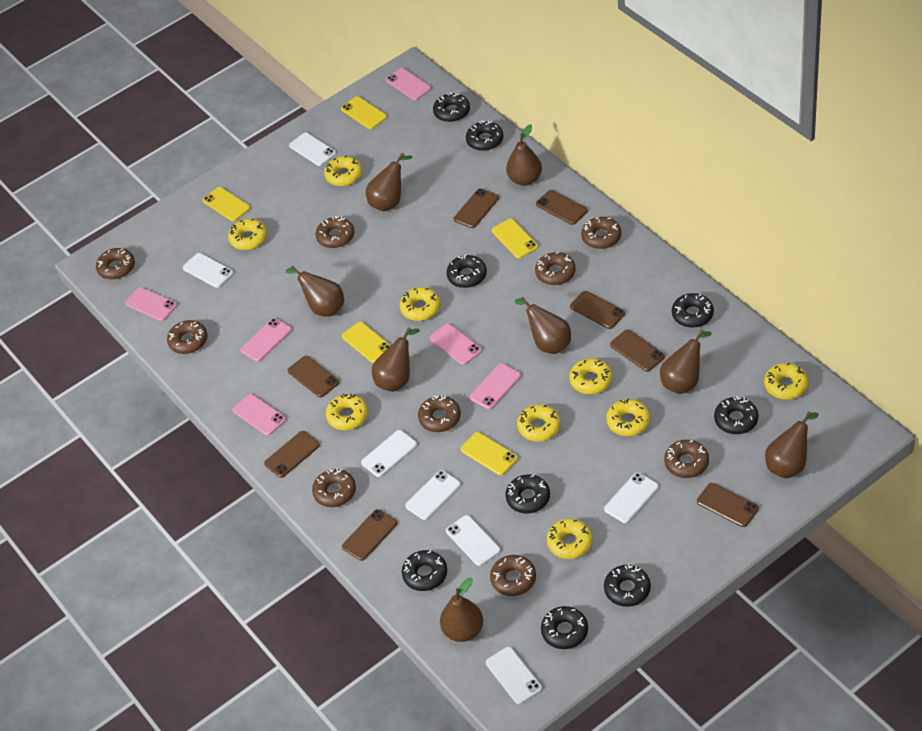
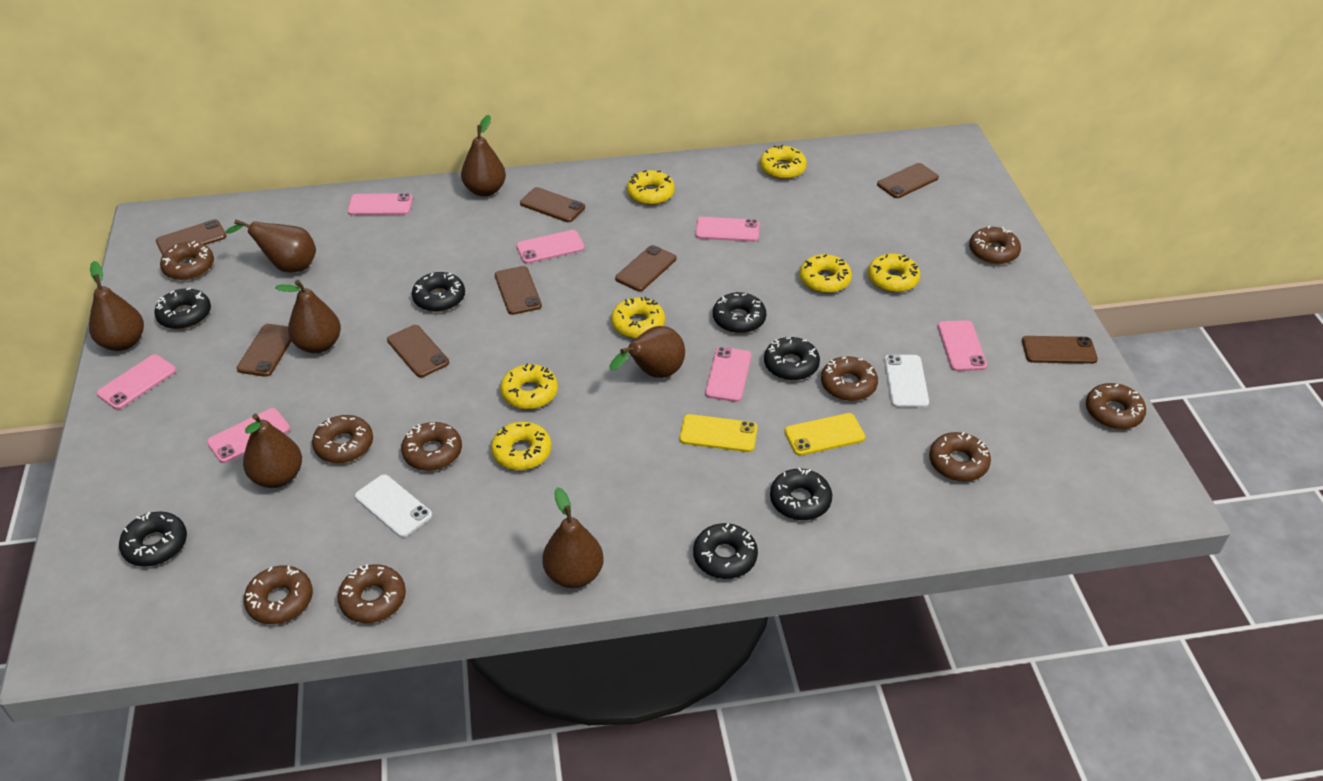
black donut: [402,550,447,591] [433,92,470,122] [446,254,487,288] [466,120,504,151] [505,474,550,513] [541,606,588,649] [604,564,651,607] [672,293,714,328] [714,396,758,434] = 9 -> [119,512,187,567] [154,288,211,329] [412,272,465,312] [693,523,758,579] [713,292,766,333] [764,337,820,380] [770,468,832,520] = 7
brown pear: [285,266,344,317] [366,153,413,211] [372,327,420,392] [440,578,483,642] [506,124,542,186] [515,297,571,354] [660,329,712,394] [765,411,819,478] = 8 -> [89,261,144,351] [225,219,316,272] [243,413,302,488] [275,280,341,353] [461,115,506,197] [542,487,603,588] [609,326,685,378] = 7
pink phone: [125,287,177,321] [233,394,286,436] [240,318,292,362] [386,68,431,100] [430,324,482,365] [470,363,521,410] = 6 -> [97,354,176,410] [207,408,290,463] [347,193,413,215] [516,230,585,264] [695,217,759,242] [705,347,751,402] [938,320,987,371] = 7
white phone: [183,253,233,288] [289,133,336,166] [361,430,417,477] [405,470,461,520] [446,515,500,566] [486,647,542,704] [604,472,659,523] = 7 -> [355,475,432,538] [884,355,929,408] = 2
yellow donut: [228,219,267,250] [324,156,362,186] [326,394,368,430] [400,287,440,321] [517,404,561,441] [547,519,593,559] [569,358,612,394] [607,399,650,436] [764,363,808,400] = 9 -> [491,422,551,470] [500,363,558,409] [611,297,665,339] [627,170,675,205] [760,145,807,179] [800,254,852,293] [868,254,920,293] = 7
yellow phone: [203,187,250,222] [341,96,387,129] [342,322,391,363] [460,432,518,476] [492,219,538,259] = 5 -> [680,414,757,452] [785,413,865,456] = 2

